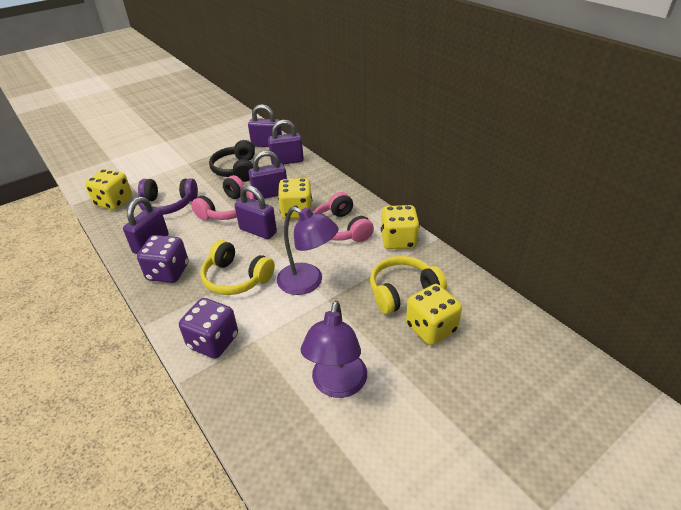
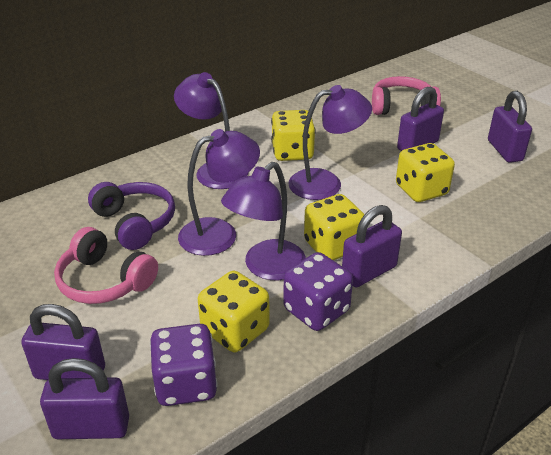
black headphones: [209,140,255,182] = 1 -> none = 0
purple lamp: [277,206,339,295] [301,301,367,398] = 2 -> [174,72,248,189] [178,129,260,256] [221,162,306,280] [288,85,372,200] = 4
yellow headphones: [200,240,275,295] [370,256,447,314] = 2 -> none = 0

